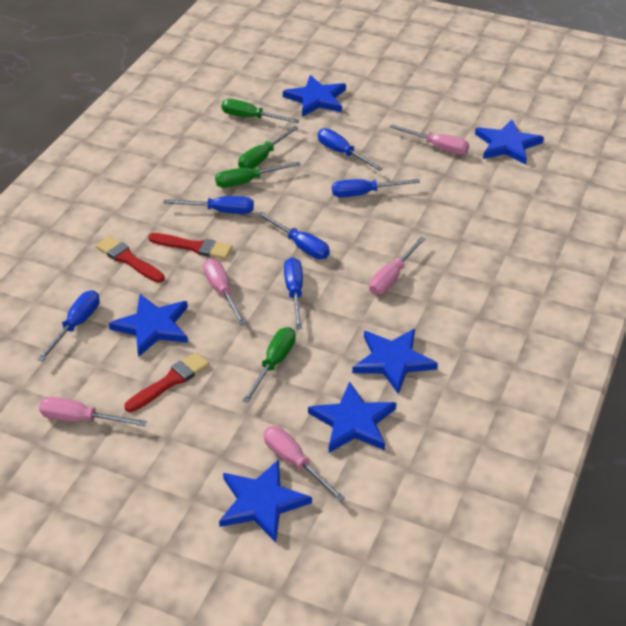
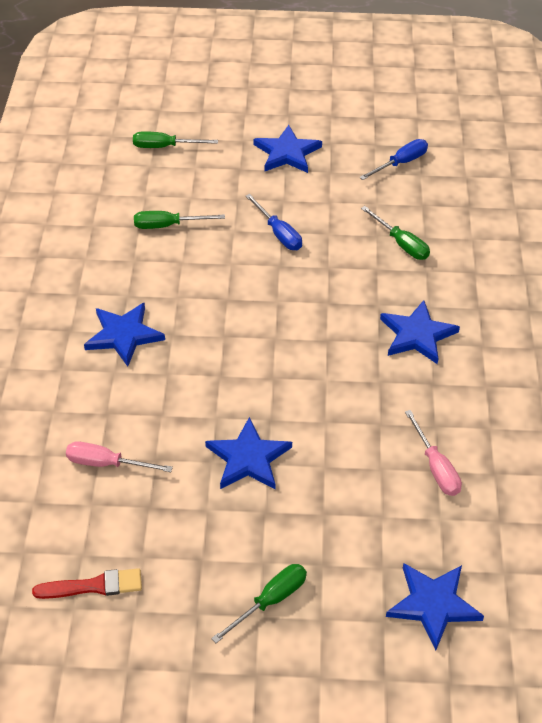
blue screwdriver: [37,290,100,362] [163,196,254,214] [257,212,330,259] [284,257,303,329] [318,128,383,171] [332,179,420,197] = 6 -> [246,194,302,250] [359,139,428,180] = 2
blue star: [109,294,188,357] [219,459,312,543] [283,75,346,117] [308,381,396,453] [352,329,438,394] [475,120,544,165] = 6 -> [84,302,165,367] [205,417,292,489] [253,125,322,173] [380,300,460,364] [386,563,484,650] = 5
pink screwdriver: [39,397,147,426] [203,258,246,326] [264,426,345,502] [369,237,426,295] [389,124,469,155] = 5 -> [66,441,173,472] [405,410,462,496] = 2
red brush: [96,236,165,283] [124,352,209,412] [148,233,232,259] = 3 -> [32,568,142,599] = 1

